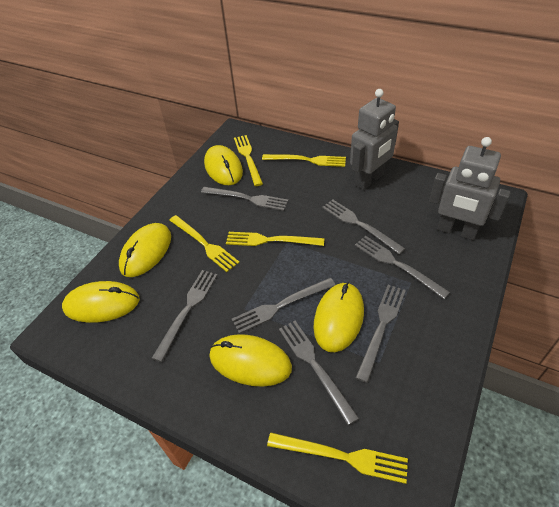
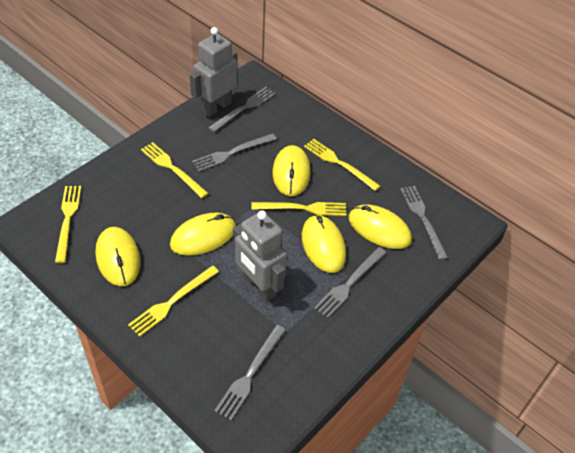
grey fork: [152,270,218,362] [201,187,288,211] [232,278,335,334] [279,321,359,425] [322,200,405,254] [355,236,450,299] [356,285,406,383] = 7 -> [192,133,277,172] [208,87,276,132] [214,325,285,420] [314,247,386,318] [400,186,448,260] = 5

